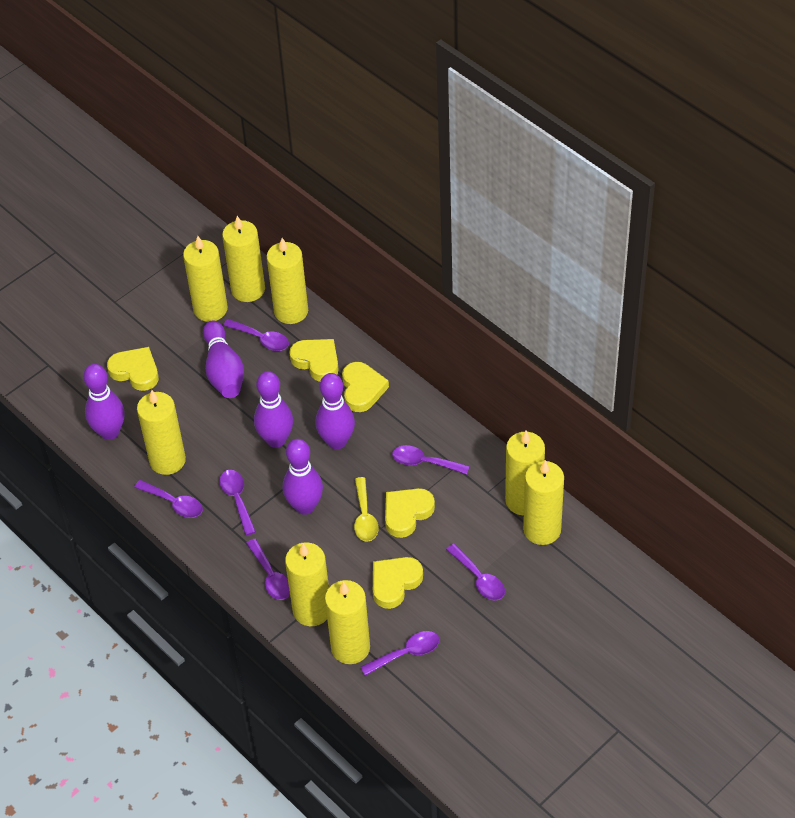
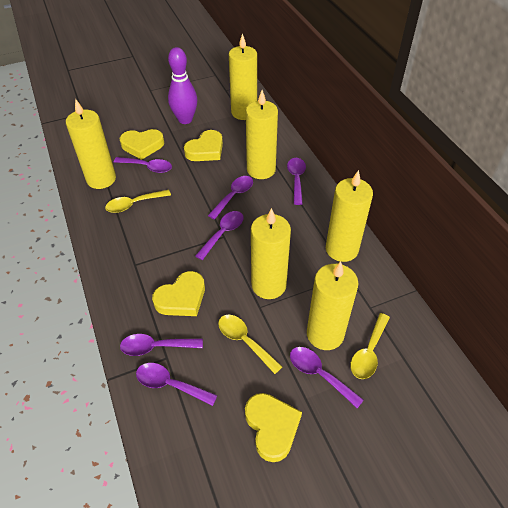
purple bowling pin: [83,364,125,440] [203,320,244,398] [254,371,293,448] [283,439,323,515] [315,373,355,449] = 5 -> [168,47,198,124] = 1
yellow candle: [137,390,186,475] [183,236,228,322] [222,216,265,302] [267,238,308,324] [285,542,329,626] [325,580,370,664] [505,431,545,515] [523,460,564,545] = 8 -> [66,99,116,189] [229,33,257,120] [246,90,278,179] [251,208,291,299] [307,261,359,350] [326,170,373,262] = 6
yellow heart: [107,347,159,391] [289,339,339,382] [342,362,389,412] [373,557,423,609] [385,488,435,538] = 5 -> [119,129,164,160] [152,271,205,316] [184,130,223,161] [245,393,302,462] = 4
yellow spoon: [354,477,379,541] = 1 -> [105,190,171,213] [218,315,282,374] [351,313,390,379] = 3

